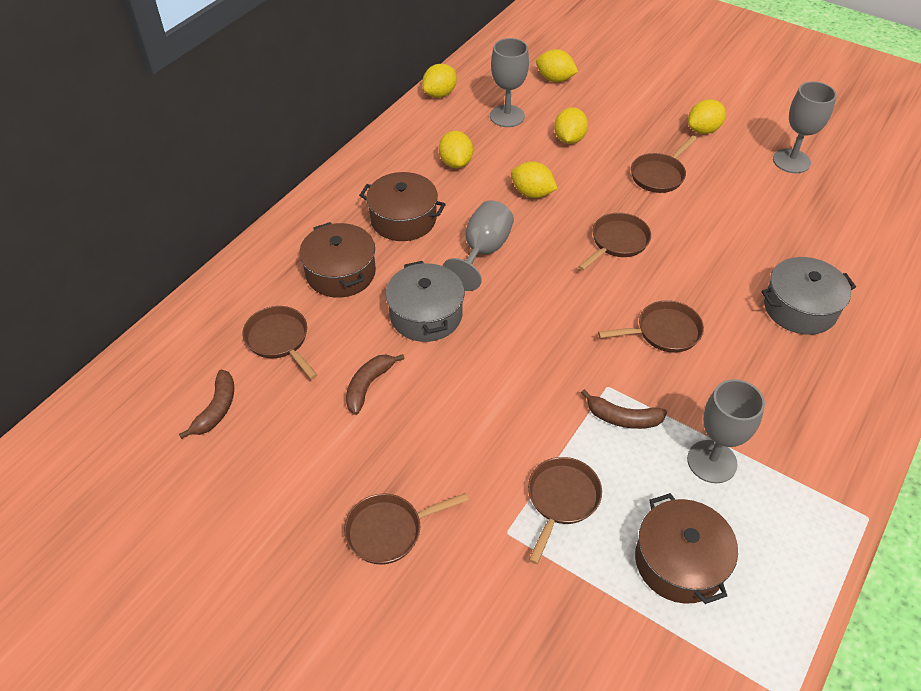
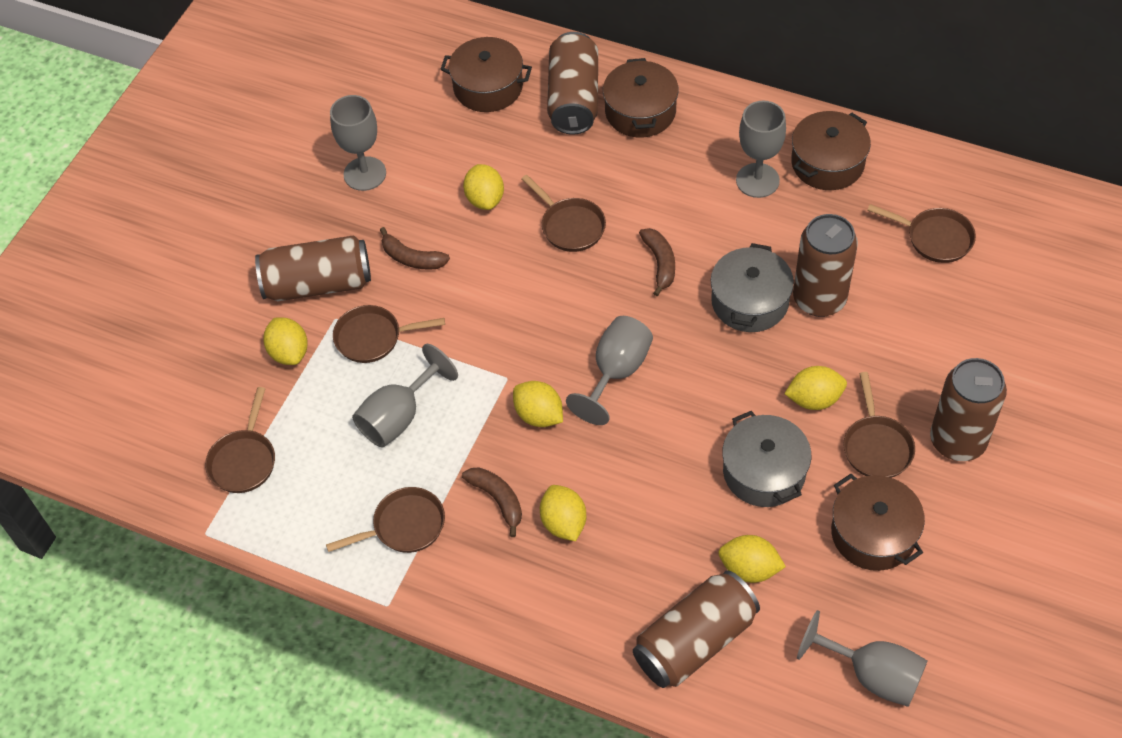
brown can: none = 0 -> [255,235,371,301] [547,32,598,134] [633,570,760,688] [793,214,858,317] [930,358,1007,461] = 5
brown pot: [299,222,376,298] [359,172,446,241] [635,493,738,604] = 3 -> [440,37,532,112] [603,58,679,137] [791,111,871,190] [831,474,925,571] = 4
grey goblet: [442,200,514,291] [490,38,529,127] [687,379,765,483] [773,81,837,173] = 4 -> [330,95,386,191] [352,344,458,447] [566,316,653,425] [736,101,786,198] [797,610,928,707] = 5

